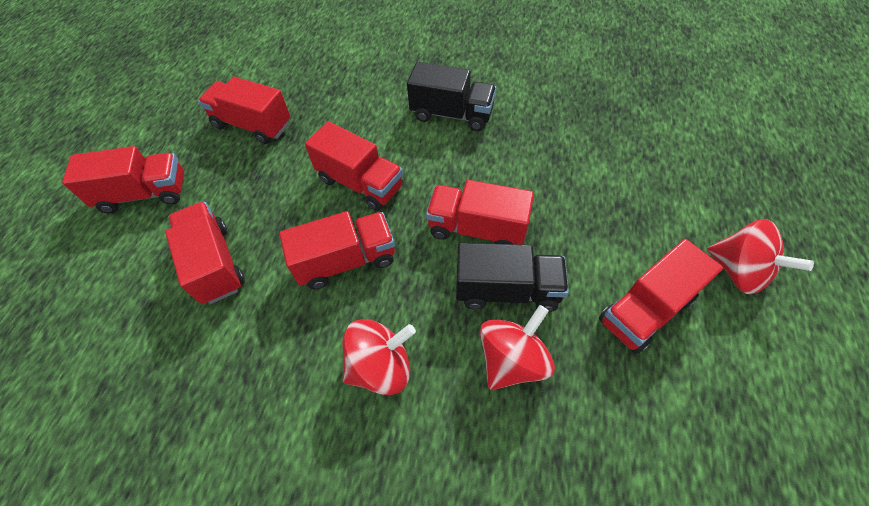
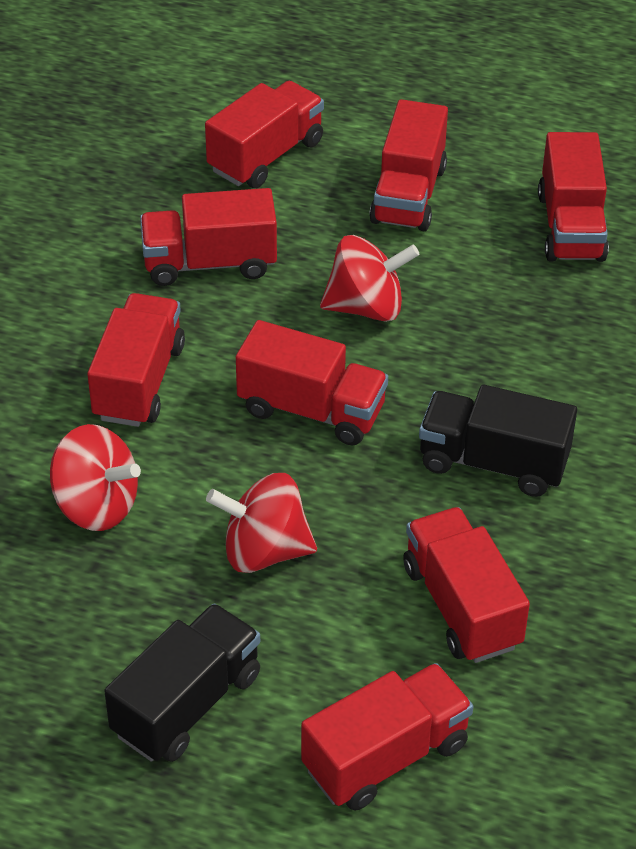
red truck: [62,146,184,214] [165,202,245,304] [198,77,291,144] [279,211,395,290] [305,122,403,211] [426,180,534,245] [599,239,723,354] = 7 -> [87,293,185,427] [140,188,277,286] [205,81,324,188] [236,320,388,446] [301,663,473,811] [369,99,448,231] [403,507,530,663] [538,132,609,262] = 8

